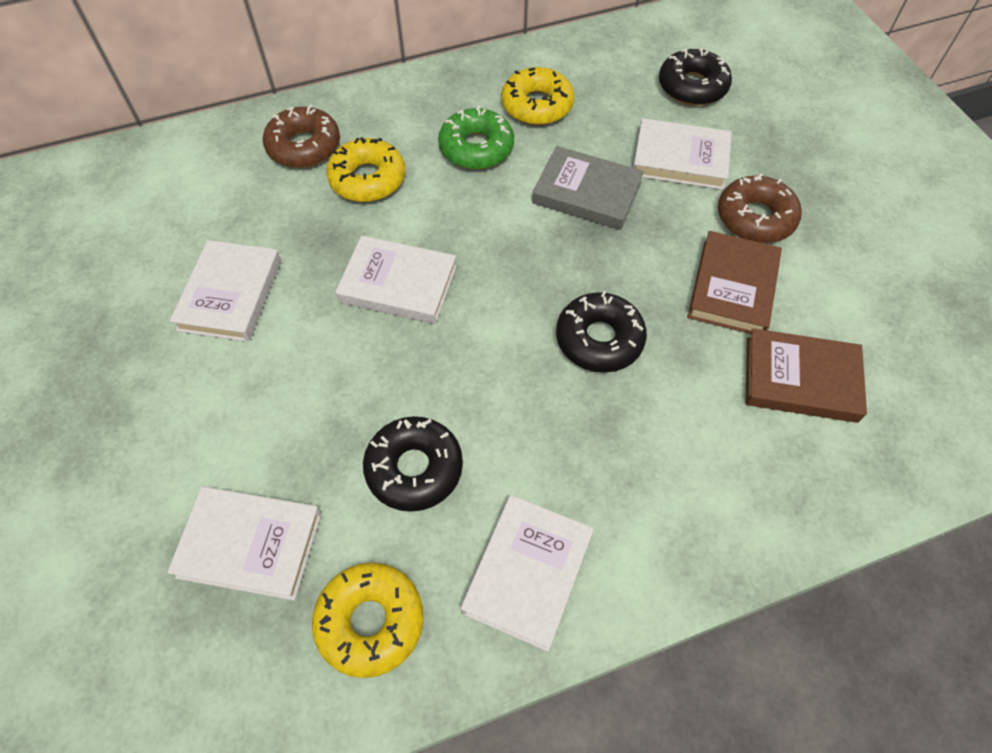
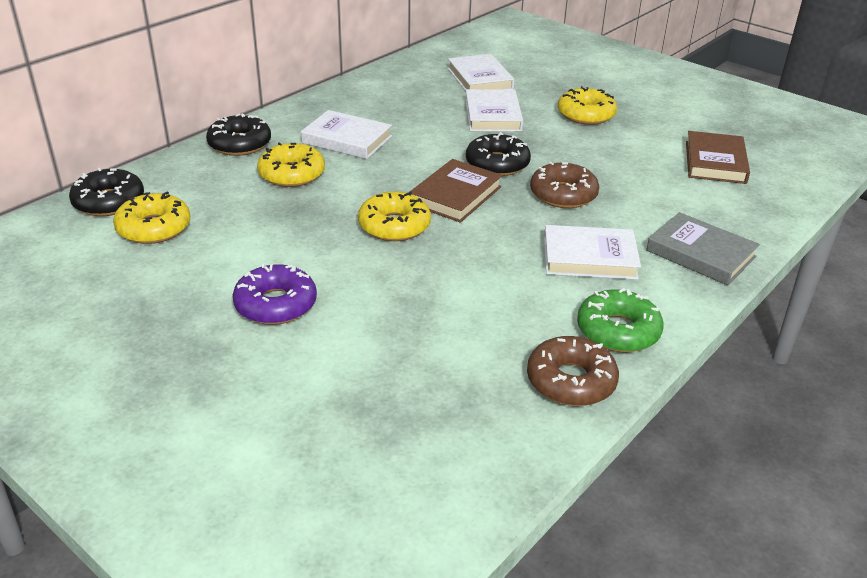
purple donut: none = 0 -> [233,263,317,325] = 1
white book: [167,486,322,601] [170,240,281,342] [336,236,457,324] [460,495,594,652] [633,118,732,190] = 5 -> [301,110,392,159] [448,54,515,91] [465,89,523,132] [544,225,641,280] = 4
yellow donut: [312,562,424,678] [326,137,405,202] [501,67,574,125] = 3 -> [113,192,190,244] [257,142,325,187] [358,191,431,241] [558,86,617,125] = 4

